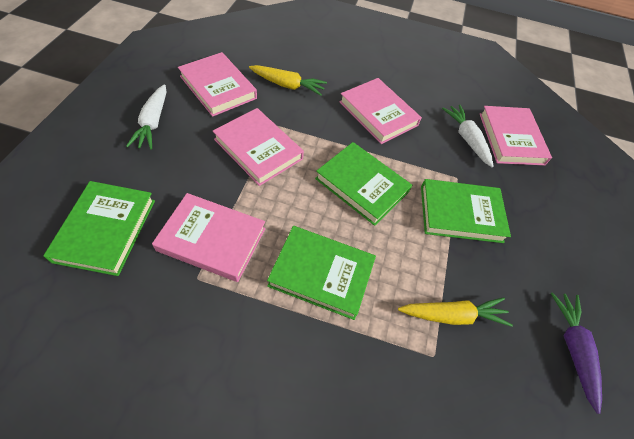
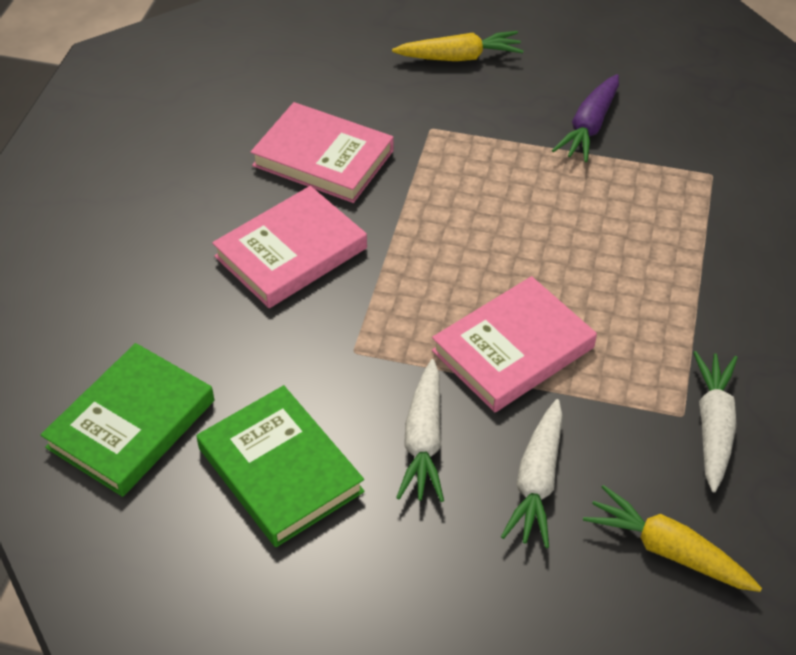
green book: [44,181,155,276] [267,226,376,320] [315,142,412,226] [421,179,511,243] = 4 -> [41,343,214,497] [197,385,365,547] = 2
pink book: [152,193,266,282] [178,52,257,117] [213,108,304,186] [339,78,422,144] [480,106,552,165] = 5 -> [212,186,367,308] [251,102,394,203] [432,276,597,412] = 3
white carrot: [126,84,167,150] [442,104,494,167] = 2 -> [396,359,444,502] [501,399,563,548] [693,351,738,492] = 3

